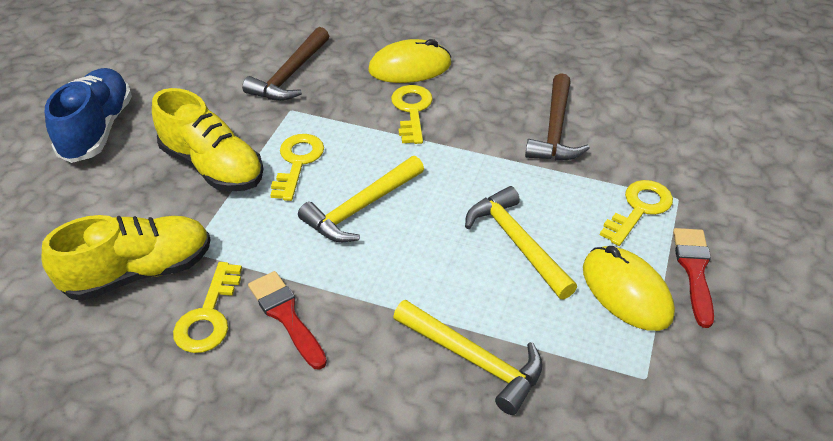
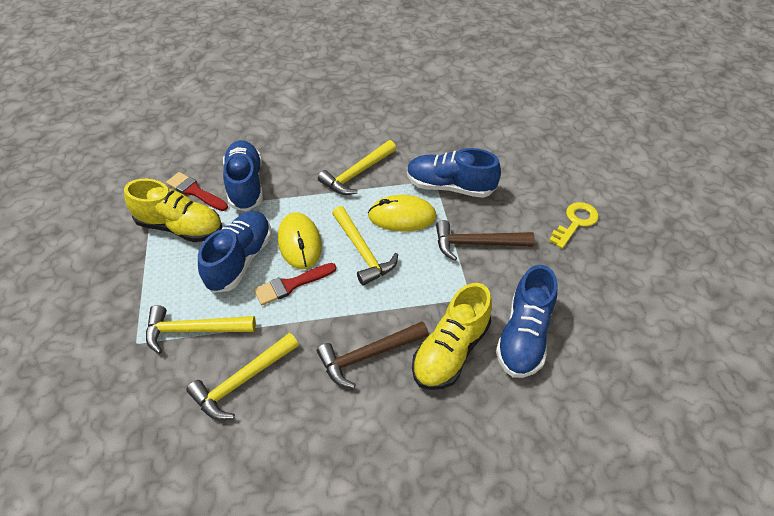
blue shoe: [45,68,132,163] = 1 -> [198,211,272,293] [223,140,263,211] [407,148,501,198] [496,265,558,378] = 4
yellow hammer: [298,156,424,242] [393,300,543,415] [465,186,577,299] = 3 -> [146,305,256,354] [186,333,299,420] [318,140,396,195] [332,206,398,286] = 4
yellow key: [173,262,242,353] [271,134,324,201] [391,85,433,144] [600,180,673,246] = 4 -> [549,202,599,249] = 1

